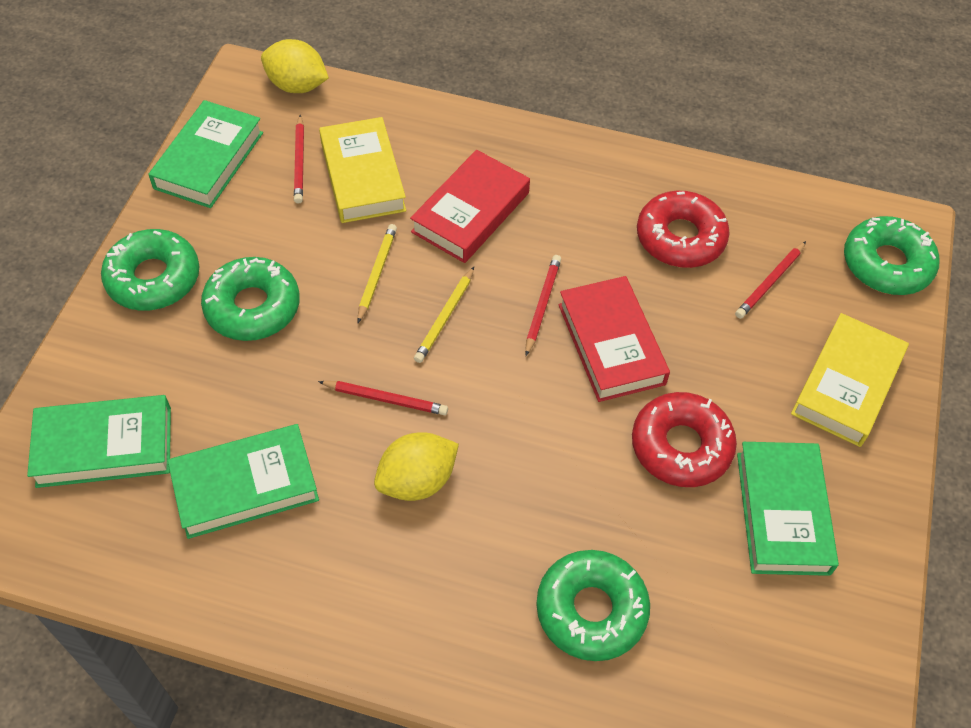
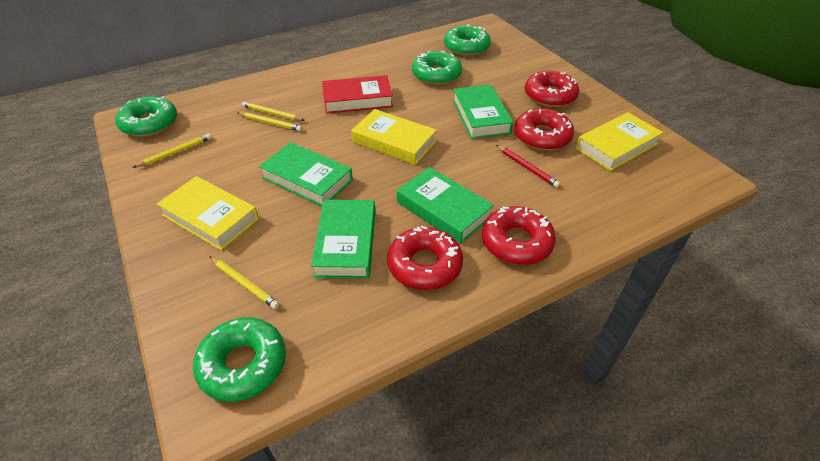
red book: [410,150,530,263] [558,276,670,402] = 2 -> [322,75,393,114] = 1
red donut: [632,392,737,487] [637,191,730,268] = 2 -> [387,226,463,290] [482,206,556,265] [514,108,574,151] [525,71,579,107] = 4
red pencil: [294,115,304,204] [318,381,448,415] [525,255,561,356] [735,241,806,319] = 4 -> [496,145,560,188] = 1
yellow book: [319,117,406,223] [791,313,909,447] = 2 -> [157,176,259,250] [351,109,437,165] [576,112,663,171] = 3
yellow lemon: [261,39,329,93] [374,432,459,501] = 2 -> none = 0
yellow pencil: [357,224,397,323] [414,267,474,363] = 2 -> [132,133,212,168] [209,256,279,309] [238,112,302,131] [242,102,304,121] = 4

